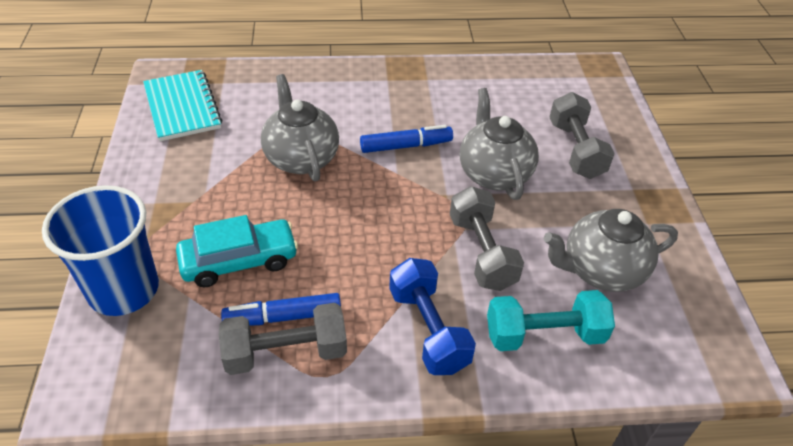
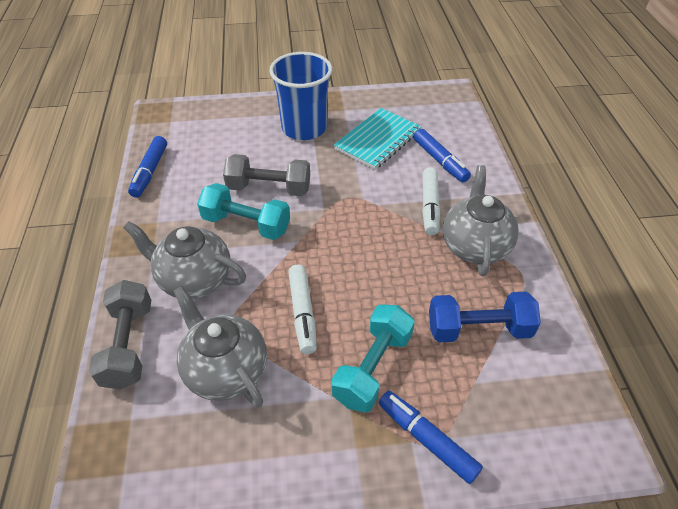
blue marker: [221,293,341,326] [360,125,453,153] = 2 -> [128,136,167,198] [379,391,483,484] [414,129,471,183] = 3
grey dumbbell: [219,303,347,375] [450,186,524,291] [549,92,615,179] = 3 -> [89,280,151,390] [223,154,310,196] = 2
turquoise car: [176,215,298,287] = 1 -> none = 0
turquoise dumbbell: [487,290,615,351] = 1 -> [197,183,290,240] [332,304,415,413] = 2
white marker: none = 0 -> [288,265,317,354] [422,167,440,235] = 2

